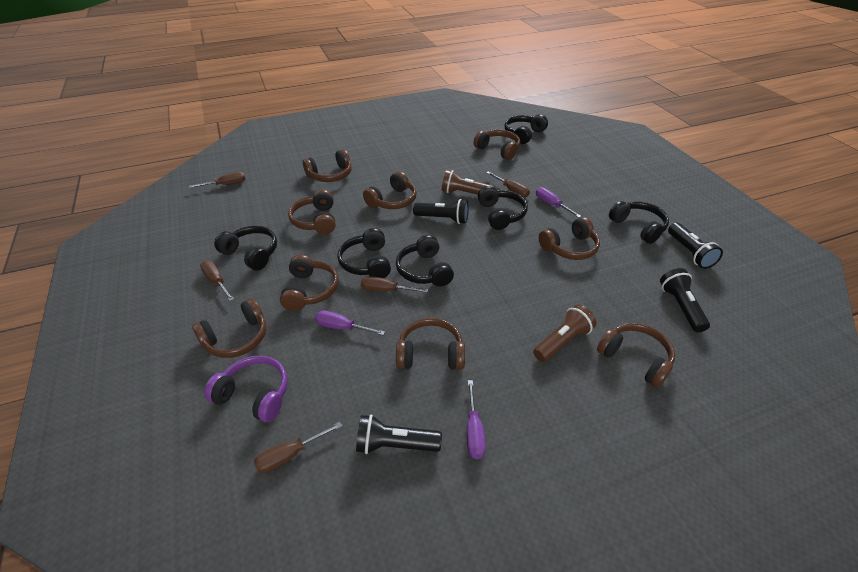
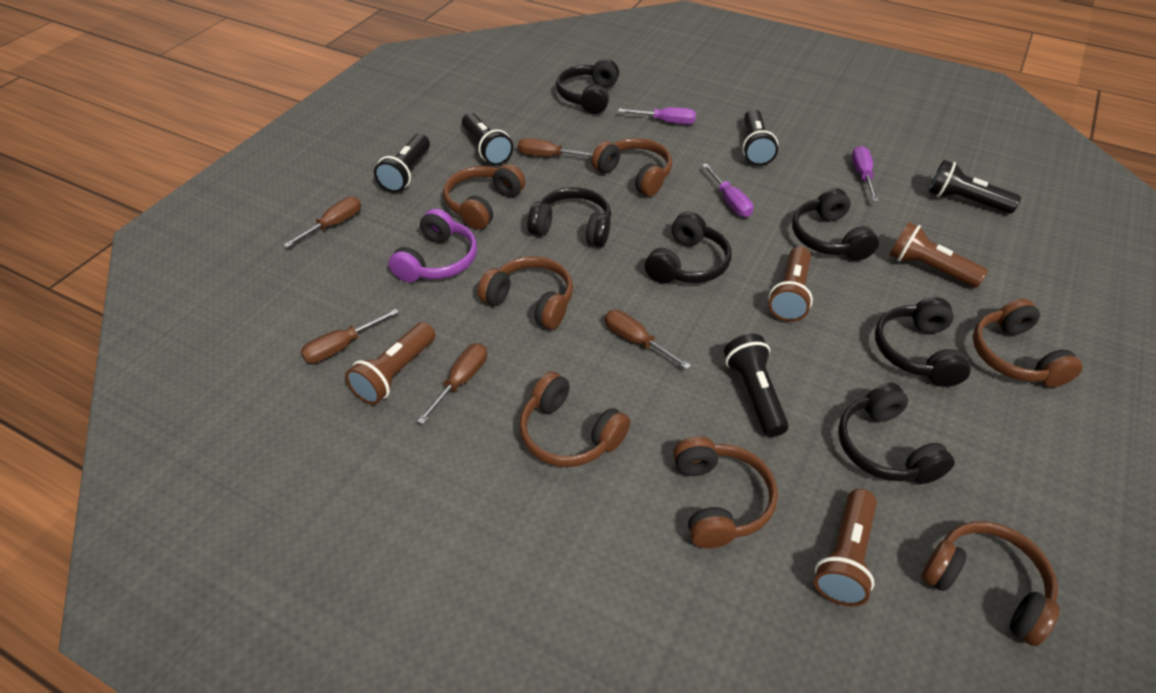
black flashlight: [356,415,442,454] [413,199,469,224] [660,268,710,332] [668,223,723,269] = 4 -> [374,134,430,193] [462,113,513,165] [724,334,789,437] [742,109,778,166] [928,160,1021,213] = 5
brown flashlight: [442,170,494,195] [533,304,597,362] = 2 -> [345,322,435,405] [769,247,813,322] [814,489,877,606] [889,222,988,287] = 4
brown headphones: [192,298,266,358] [280,255,338,311] [288,189,336,234] [303,149,352,182] [363,171,417,209] [396,318,465,370] [474,129,520,160] [539,217,600,260] [597,323,675,388] = 9 -> [443,164,525,230] [478,256,573,330] [519,371,630,467] [591,138,672,196] [673,436,778,548] [921,522,1060,646] [973,298,1083,387] = 7

